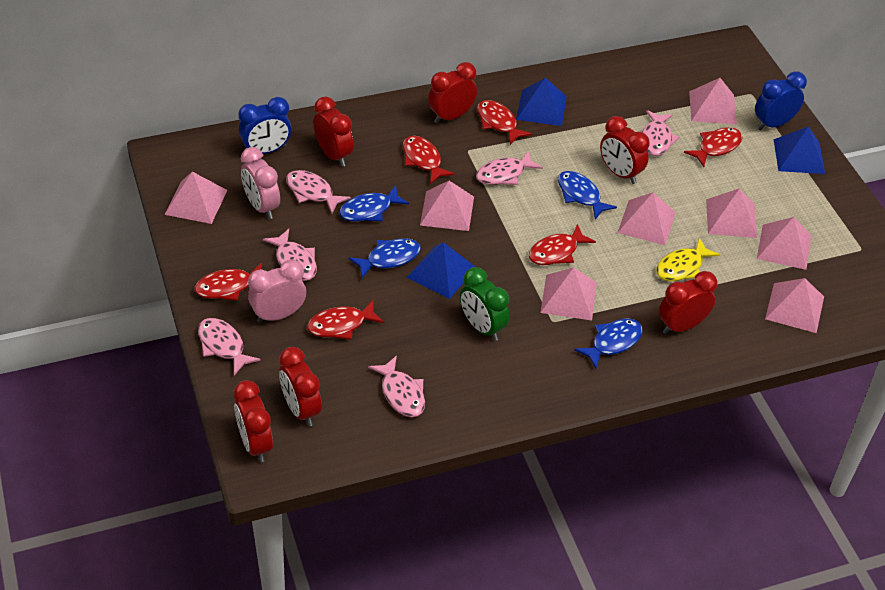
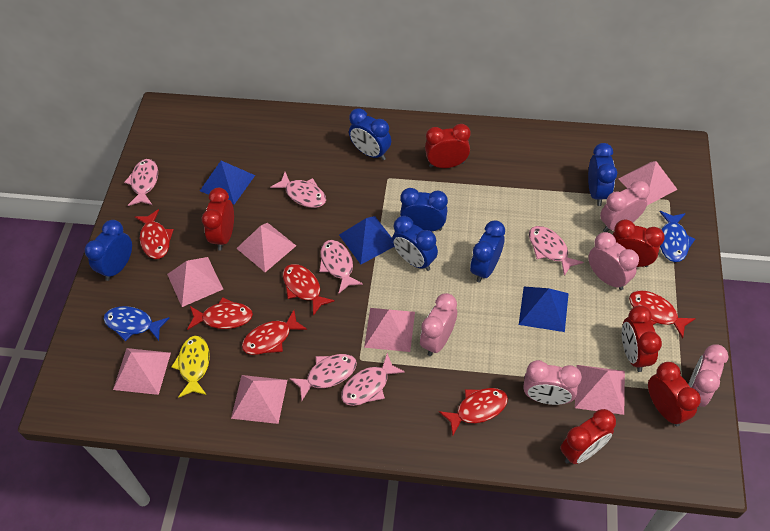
blue clock: [238,97,291,154] [755,71,807,130] = 2 -> [85,220,132,281] [349,108,391,160] [392,216,438,271] [400,188,448,232] [470,220,505,283] [588,143,617,206] = 6
blue fish: [339,185,409,221] [349,238,421,278] [558,171,617,220] [574,318,643,369] = 4 -> [104,306,169,341] [660,211,695,262] = 2
green clock: [460,267,510,341] = 1 -> none = 0
pink clock: [241,147,280,219] [248,259,306,323] = 2 -> [420,293,457,356] [523,360,582,405] [588,232,639,290] [600,181,650,232] [688,344,729,407] = 5
pink pyramid: [164,172,227,224] [420,181,474,231] [540,267,597,320] [617,192,676,245] [689,78,737,125] [706,188,757,238] [757,217,812,270] [765,278,824,333] = 8 -> [113,348,171,395] [167,257,223,307] [231,375,287,424] [236,223,296,272] [364,308,415,352] [575,365,625,415] [618,161,678,205] = 7

